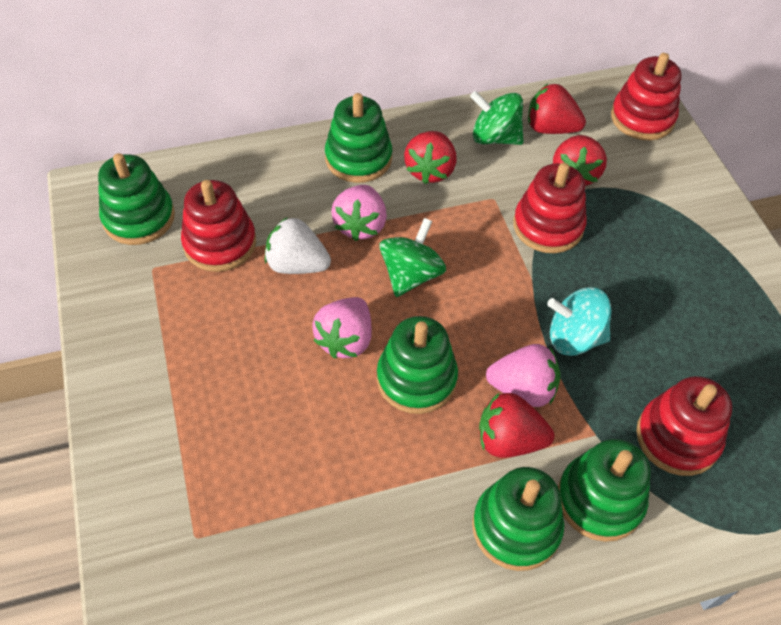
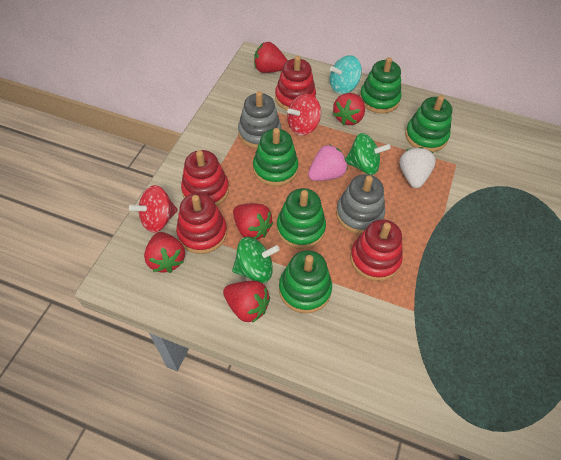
grey stacking toy: none = 0 -> [238,91,281,149] [336,174,385,234] = 2
pink strawberry: [312,297,372,359] [331,185,387,241] [486,344,561,407] = 3 -> [308,144,348,181] = 1
red spinning top: none = 0 -> [129,185,178,233] [287,94,321,135] = 2
red strawberry: [404,131,456,184] [479,392,554,458] [528,84,586,134] [553,135,607,186] = 4 -> [144,232,185,273] [223,281,270,323] [233,203,273,240] [254,42,288,73] [333,93,365,125] = 5

